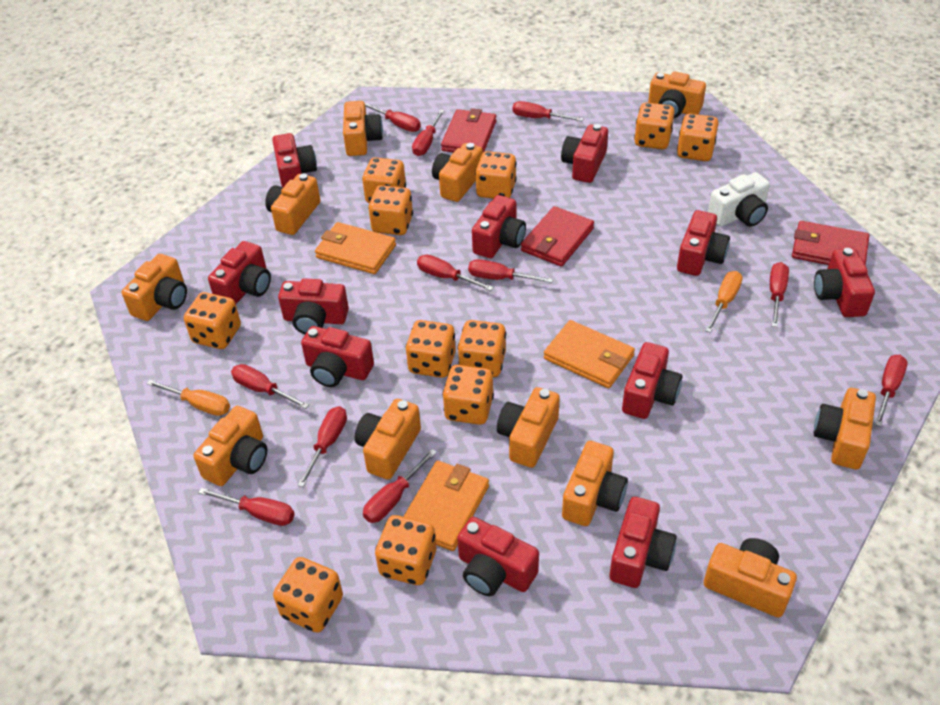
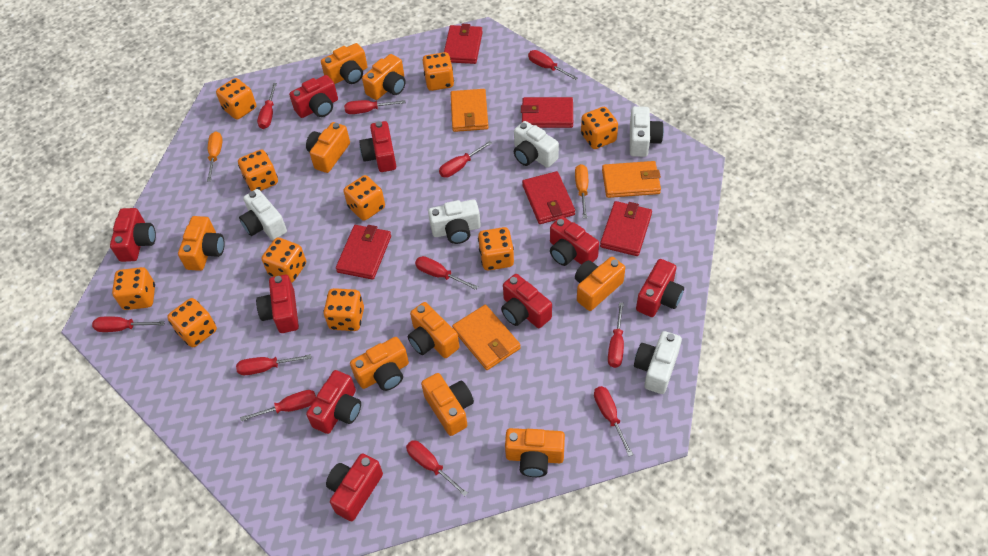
orange camera: [122,254,187,321] [193,406,267,486] [265,174,320,235] [343,101,383,156] [355,399,421,480] [432,143,483,202] [497,387,560,468] [562,441,628,526] [648,71,706,118] [704,538,797,618] [813,388,876,470] = 11 -> [178,216,225,271] [306,122,350,173] [321,43,368,84] [350,337,409,391] [362,54,406,100] [408,302,460,358] [421,373,474,436] [505,428,565,477] [575,257,625,311] = 9
orange dice: [184,292,241,349] [273,557,343,633] [362,157,406,203] [368,185,413,235] [375,515,436,585] [406,320,456,378] [442,365,494,425] [458,320,506,377] [475,151,516,199] [634,102,675,149] [677,113,719,161] = 11 -> [112,267,155,310] [167,298,217,347] [216,78,256,120] [238,149,278,191] [262,238,306,283] [323,288,364,331] [344,175,385,221] [422,52,454,91] [478,227,514,271] [581,107,618,149] = 10
red camera: [208,241,271,304] [272,133,317,187] [278,278,349,334] [301,326,374,387] [457,517,539,596] [472,195,526,258] [561,124,608,183] [609,497,677,588] [622,342,682,419] [677,210,730,276] [814,248,875,317] = 11 -> [110,208,156,262] [256,275,299,333] [289,75,338,118] [306,370,361,434] [326,453,383,521] [359,121,396,172] [501,274,552,328] [550,216,599,266] [636,259,684,317] = 9
red wallet: [441,108,496,153] [521,206,594,267] [792,221,869,265] = 3 -> [336,225,391,280] [444,24,483,64] [521,97,573,128] [522,171,575,224] [600,201,652,256] = 5
white camera: [708,172,770,227] = 1 -> [239,189,287,240] [428,199,481,244] [514,121,559,168] [630,106,664,157] [634,331,682,394] = 5

